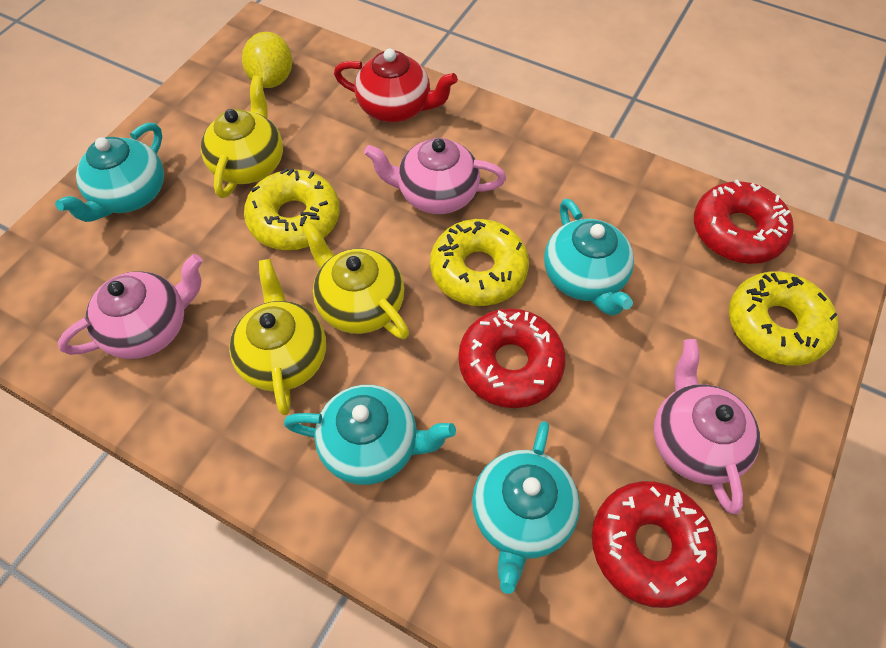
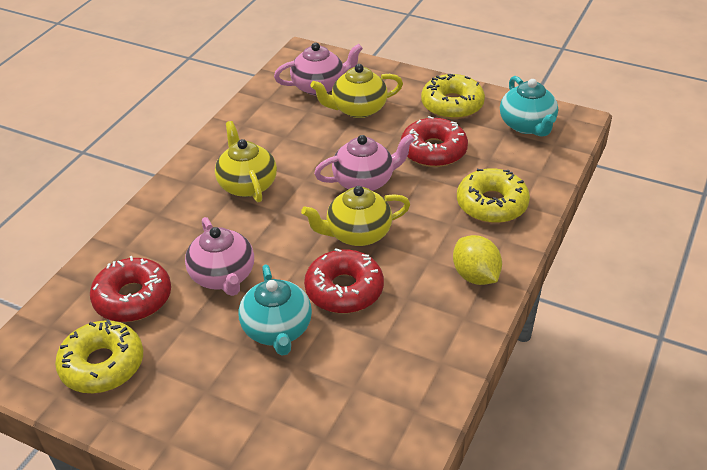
red teapot: [334,48,458,123] = 1 -> none = 0
turquoise teapot: [55,123,164,222] [284,385,456,485] [472,421,580,594] [544,199,634,316] = 4 -> [238,265,312,356] [500,76,558,137] = 2

